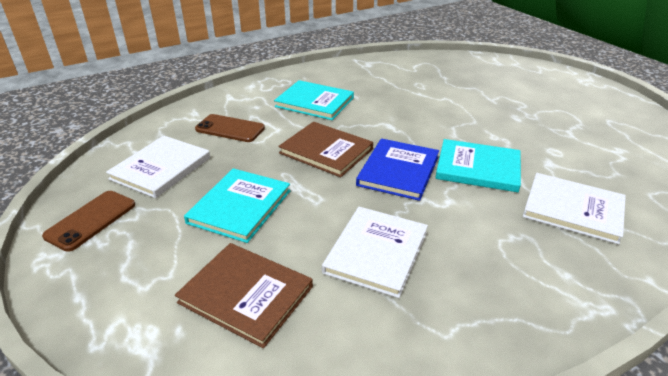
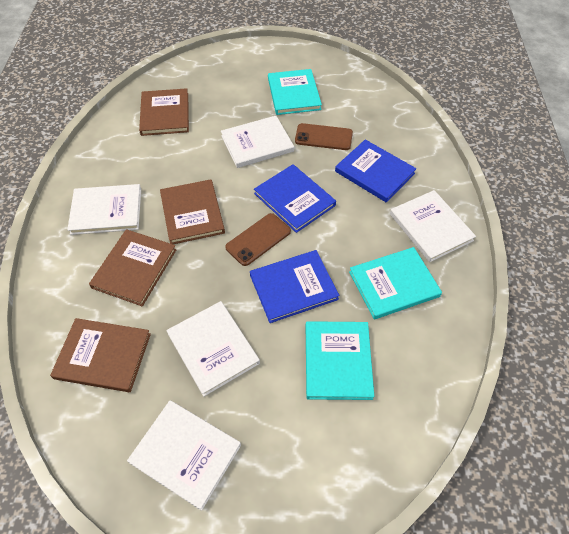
blue book: [356,139,439,201] = 1 -> [250,250,339,323] [254,164,336,233] [335,139,416,203] = 3
brown book: [175,243,313,348] [278,122,373,177] = 2 -> [50,318,151,392] [89,229,177,306] [139,88,189,136] [160,179,225,244] = 4
white book: [106,136,210,198] [322,207,428,298] [523,173,626,244] = 3 -> [67,184,141,235] [127,400,241,511] [166,301,260,397] [221,116,294,168] [390,190,476,262] = 5

